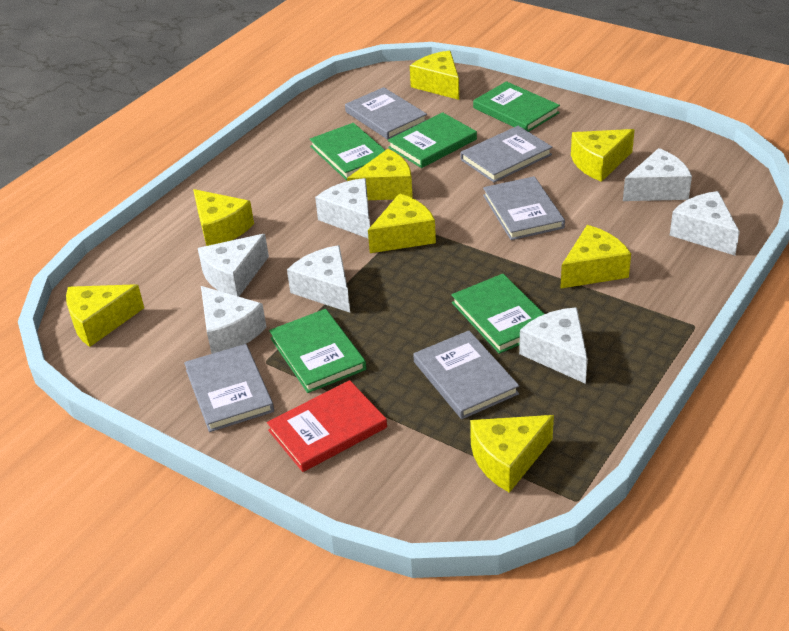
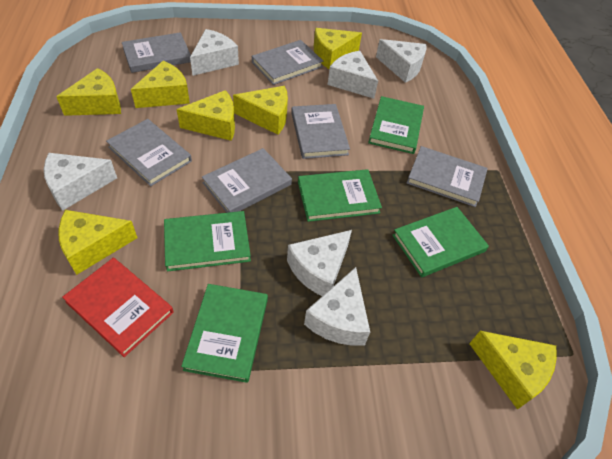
grey book: [184,344,274,432] [345,87,427,140] [413,331,519,419] [461,126,552,182] [483,176,565,240] = 5 -> [106,119,192,186] [122,32,191,73] [202,148,292,213] [252,40,323,85] [291,104,350,159] [407,146,488,207] = 6
white cheese: [198,234,269,297] [201,286,266,354] [287,245,350,313] [315,178,370,238] [519,307,588,384] [623,148,692,201] [670,191,740,255] = 7 -> [44,153,117,211] [190,29,239,76] [287,230,352,296] [304,267,370,346] [328,51,378,99] [376,39,427,83] = 6
yellow cheese: [66,284,144,347] [193,189,254,246] [347,149,413,200] [368,193,436,253] [410,51,459,100] [470,415,554,493] [560,225,631,289] [571,129,635,182] = 8 -> [56,68,121,116] [58,210,137,275] [131,61,190,108] [177,90,235,141] [233,86,288,135] [314,28,362,69] [469,331,557,410] = 7

